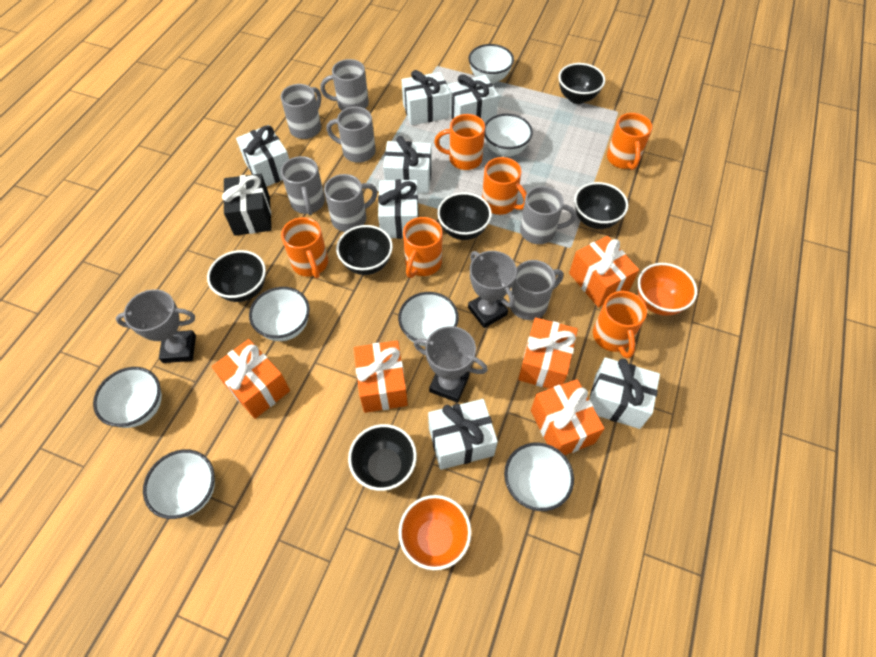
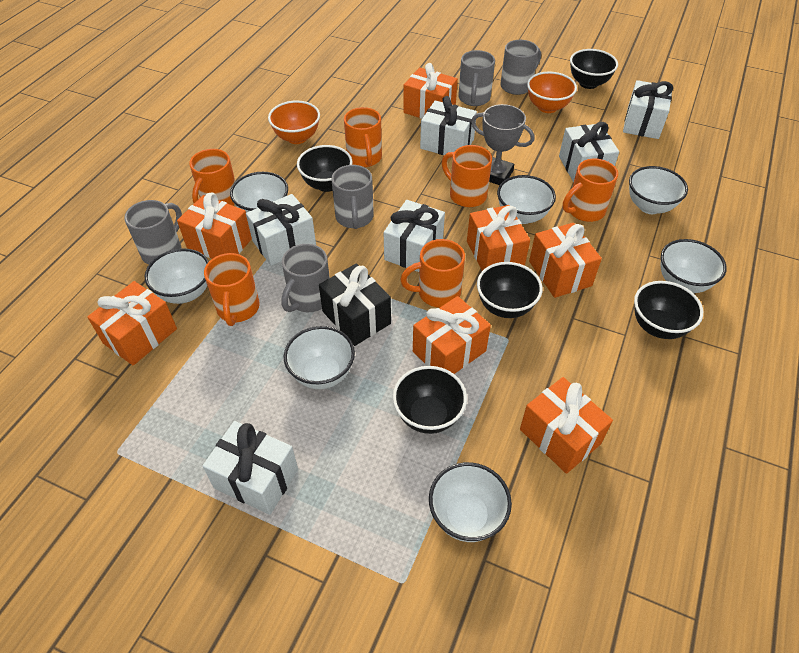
black bowl: [207,250,266,302] [336,225,393,275] [348,424,417,491] [437,192,492,240] [558,63,605,104] [574,182,628,229] = 6 -> [297,145,352,192] [393,366,467,434] [477,262,543,318] [570,49,618,89] [634,281,703,339] = 5
grey mug: [281,84,321,139] [281,156,325,215] [320,59,369,110] [324,174,377,232] [326,107,376,163] [509,260,563,320] [520,186,576,244] = 7 -> [124,200,182,264] [281,244,330,312] [331,165,374,229] [458,50,495,106] [500,40,541,95] = 5
grey trophy: [116,289,196,363] [414,326,488,403] [468,251,517,328] = 3 -> [471,104,535,185] = 1
orange gift: [212,339,290,419] [354,341,408,413] [518,317,578,389] [531,379,605,455] [569,236,639,307] = 5 -> [87,281,177,366] [177,192,252,259] [403,63,458,119] [413,296,491,374] [467,205,530,271] [520,377,613,474] [529,223,602,298] = 7
white gift: [236,125,289,187] [378,179,419,239] [383,136,432,193] [402,70,450,125] [428,399,498,470] [448,74,499,123] [589,357,660,429] = 7 -> [203,421,298,515] [246,194,316,266] [383,200,445,272] [420,96,477,158] [559,122,619,183] [623,80,673,139] = 6

